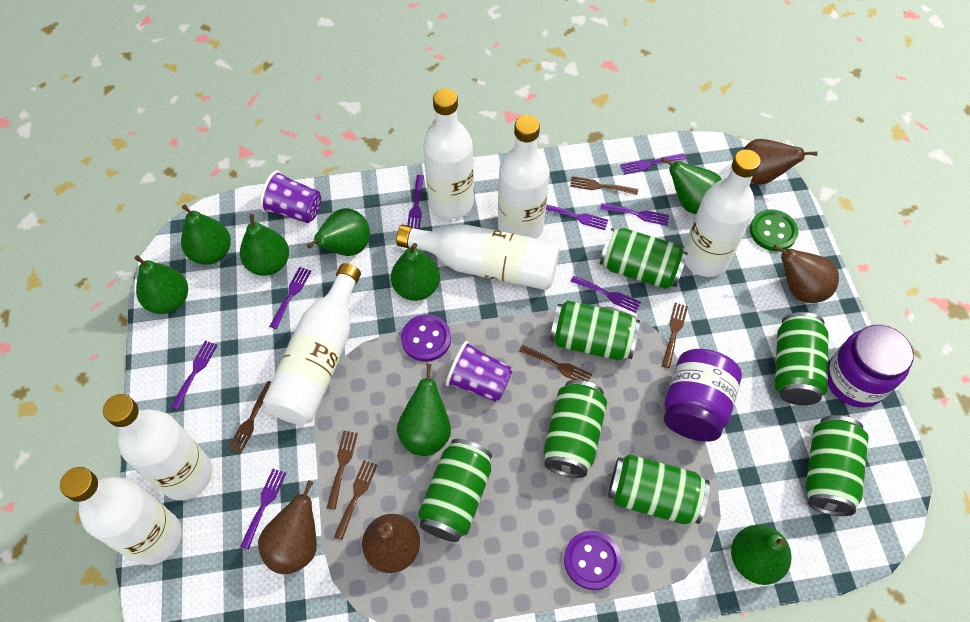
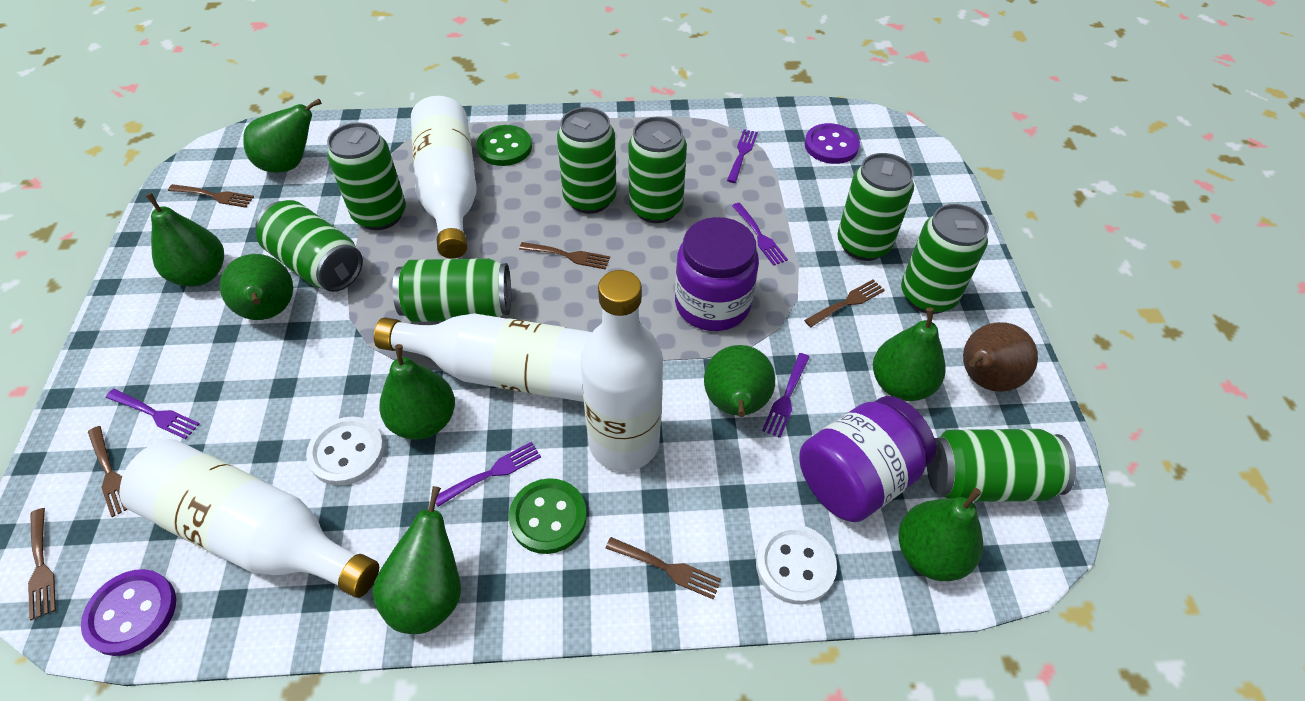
brown pear: [258,480,317,574] [362,514,420,573] [742,139,817,185] [773,245,839,303] = 4 -> [963,322,1038,392] = 1
green button: [750,209,798,251] = 1 -> [476,125,532,166] [509,478,587,554] = 2
green can: [418,439,492,542] [543,380,607,478] [550,301,640,360] [600,228,688,289] [608,454,710,524] [775,312,829,405] [805,415,869,516] = 7 -> [256,200,363,292] [327,122,406,230] [392,258,511,322] [557,107,617,214] [628,117,687,223] [837,153,914,261] [901,204,989,314] [927,429,1076,502] = 8
purple cup: [260,171,321,223] [446,341,513,402] = 2 -> none = 0
purple fork: [171,341,217,410] [240,469,286,550] [269,267,311,329] [407,175,424,229] [546,204,608,230] [570,276,641,313] [600,203,669,226] [620,153,686,175] = 8 -> [106,389,200,439] [436,442,541,507] [727,129,758,183] [732,203,788,266] [762,353,810,438] = 5
white bottle: [60,467,182,565] [103,394,212,500] [263,263,361,425] [396,225,559,290] [423,89,474,219] [498,115,549,239] [683,149,761,277] = 7 -> [119,439,379,598] [374,314,592,402] [411,96,477,258] [580,270,663,471] = 4
white button: none = 0 -> [306,417,384,486] [756,524,837,605] = 2

